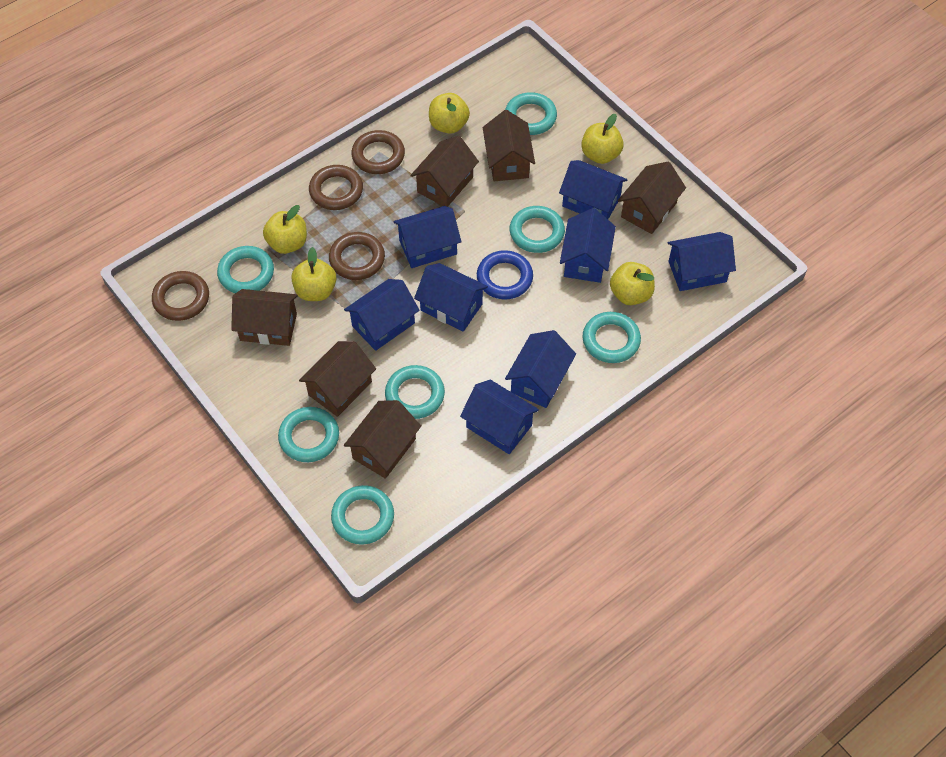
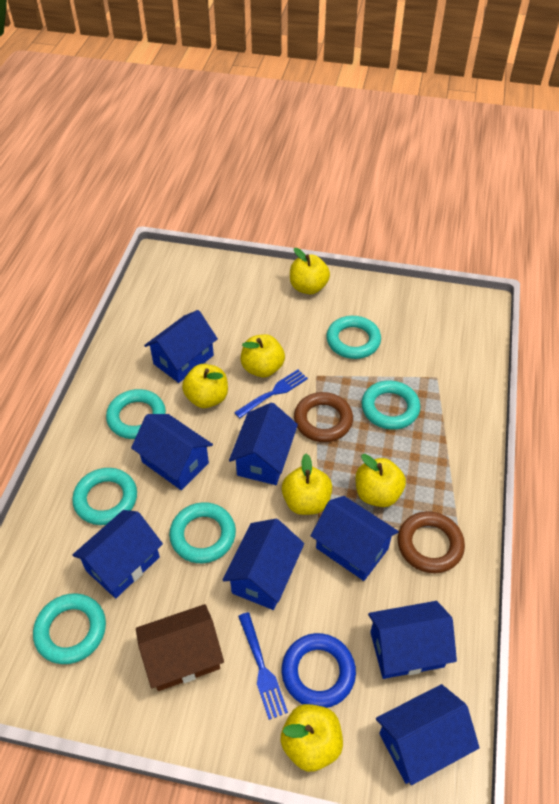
blue fork: none = 0 -> [234,370,308,418] [238,612,288,720] = 2
brown house: [231,289,298,346] [299,341,376,417] [344,400,421,479] [410,136,479,207] [483,110,535,181] [618,162,686,234] = 6 -> [136,604,224,691] = 1
brown ring: [152,271,209,321] [309,165,363,210] [329,232,385,280] [351,130,405,174] = 4 -> [294,392,353,442] [398,511,465,573] = 2
turquoise ring: [217,246,274,293] [278,407,339,462] [331,485,394,545] [385,365,445,419] [505,92,557,135] [510,206,565,253] [583,312,641,363] = 7 -> [33,593,106,664] [72,468,137,525] [106,389,166,439] [169,502,236,563] [327,316,381,359] [361,381,420,430] = 6
yellow apple: [263,205,307,254] [291,247,337,301] [429,93,470,134] [581,114,624,164] [610,262,655,305] = 5 -> [182,364,228,408] [241,334,285,377] [281,704,343,772] [282,454,332,515] [290,248,330,294] [355,454,406,507] = 6

